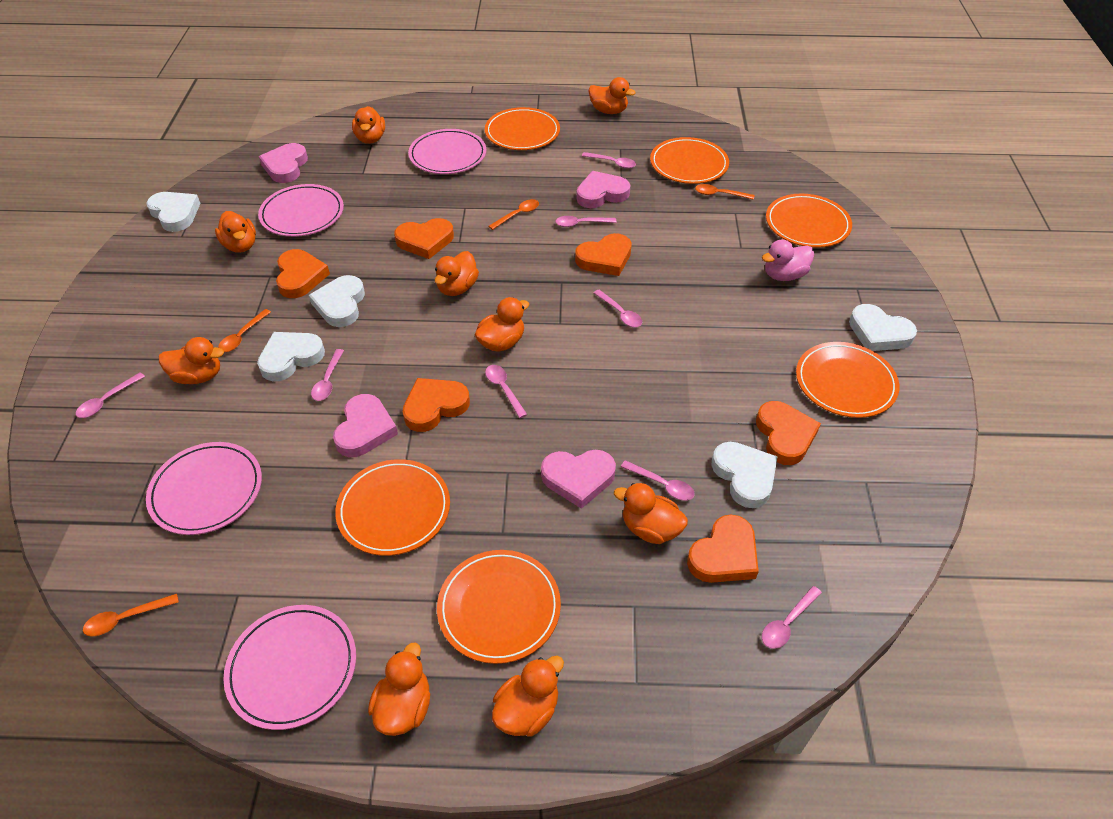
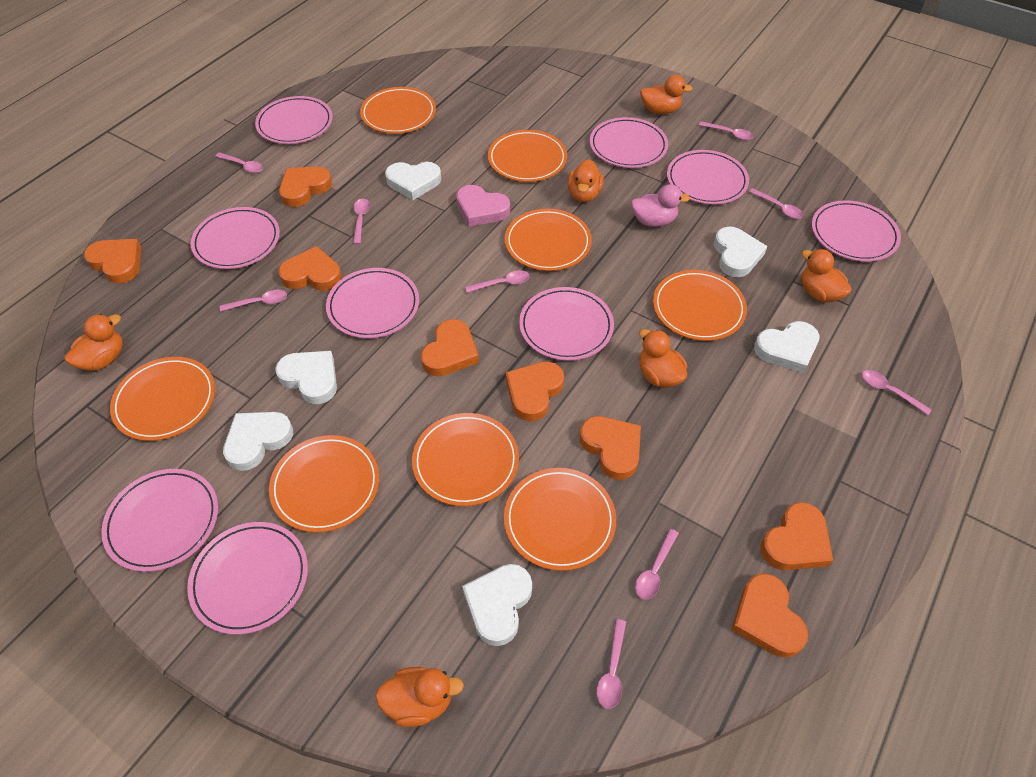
orange duck: [159,337,224,384] [215,211,256,253] [352,106,385,144] [368,642,430,736] [435,251,479,296] [475,297,529,352] [492,656,564,736] [589,77,636,114] [614,483,688,544] = 9 -> [64,314,123,371] [375,667,464,727] [567,159,604,202] [639,329,687,388] [640,75,693,114] [801,249,852,303] = 6
orange heart: [276,249,330,298] [394,218,454,259] [403,378,470,432] [575,233,632,276] [687,514,759,583] [756,401,821,465] = 6 -> [84,239,141,284] [278,246,342,291] [279,167,332,207] [421,319,479,376] [506,362,564,421] [580,416,641,480] [731,573,808,658] [761,502,833,570] = 8
orange plate: [335,459,450,556] [437,550,561,664] [485,107,560,150] [650,137,729,184] [766,194,852,248] [796,342,899,418] = 6 -> [110,357,215,441] [269,435,379,533] [360,87,436,134] [412,413,519,506] [488,130,567,182] [504,468,616,571] [505,209,592,271] [653,270,747,341] = 8
orange spoon: [83,594,179,637] [218,309,271,352] [488,199,539,230] [695,184,754,200] = 4 -> none = 0
pink heart: [259,143,308,183] [333,394,398,457] [541,450,616,509] [577,171,630,208] = 4 -> [456,185,510,227] = 1
pink plate: [146,442,262,535] [223,605,356,730] [258,184,344,237] [408,129,487,174] = 4 -> [101,469,218,572] [187,522,308,635] [191,207,280,269] [255,96,333,144] [326,268,419,338] [519,287,614,361] [590,117,668,168] [667,150,749,204] [812,200,901,262] = 9
pink spoon: [76,373,145,418] [311,349,344,401] [485,365,527,418] [555,216,616,227] [582,152,636,168] [594,290,642,327] [621,460,695,501] [762,586,822,649] = 8 -> [215,152,263,173] [219,290,287,312] [353,199,370,244] [465,270,530,293] [596,619,626,709] [635,529,679,600] [699,121,753,140] [749,188,803,219] [862,370,932,415] = 9
white heart: [146,192,201,232] [257,332,325,381] [309,275,365,327] [711,442,778,508] [849,304,917,351] = 5 -> [223,412,293,471] [275,351,337,404] [385,162,441,200] [462,564,532,646] [714,227,767,277] [754,321,820,373] = 6

